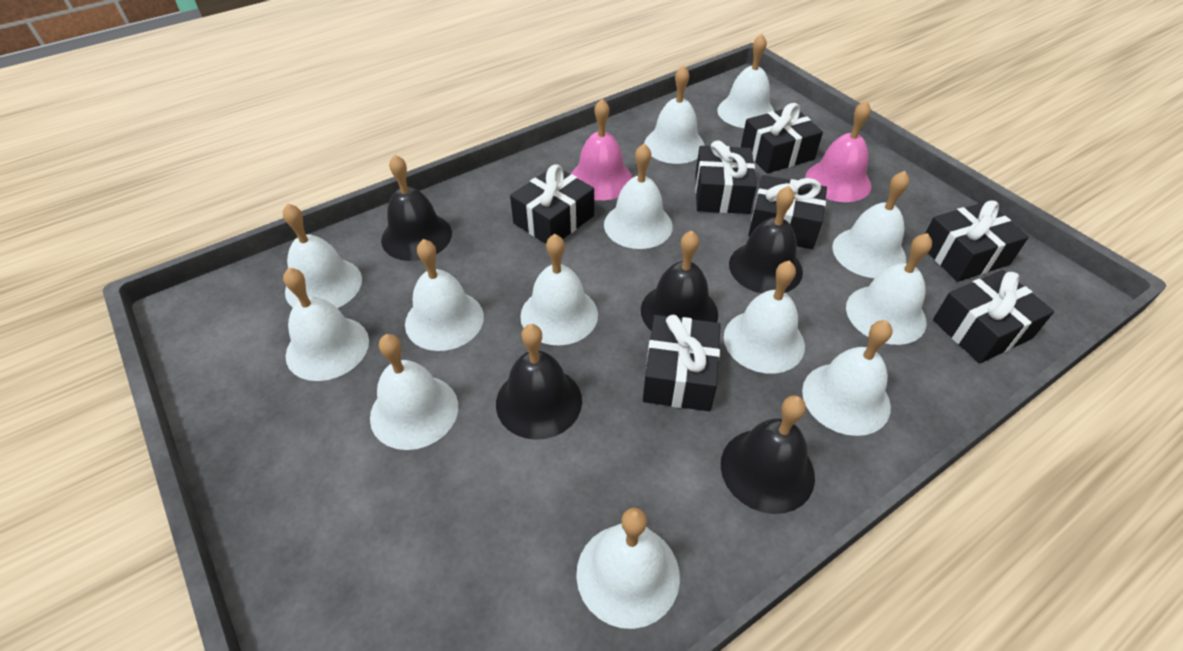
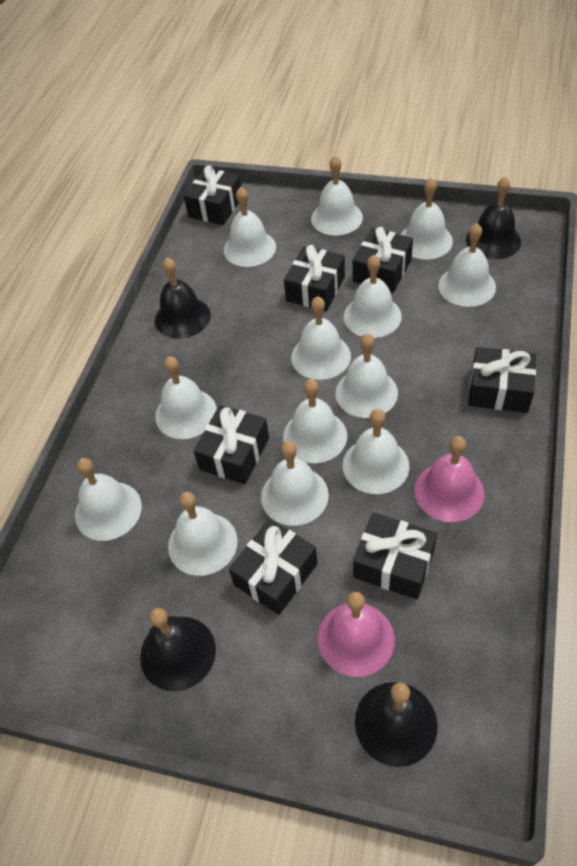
black bell: [381,155,452,261] [496,324,582,440] [641,231,718,331] [721,396,815,514] [729,186,803,293] = 5 -> [140,608,216,691] [155,258,211,339] [355,682,437,767] [466,177,521,259] = 4

